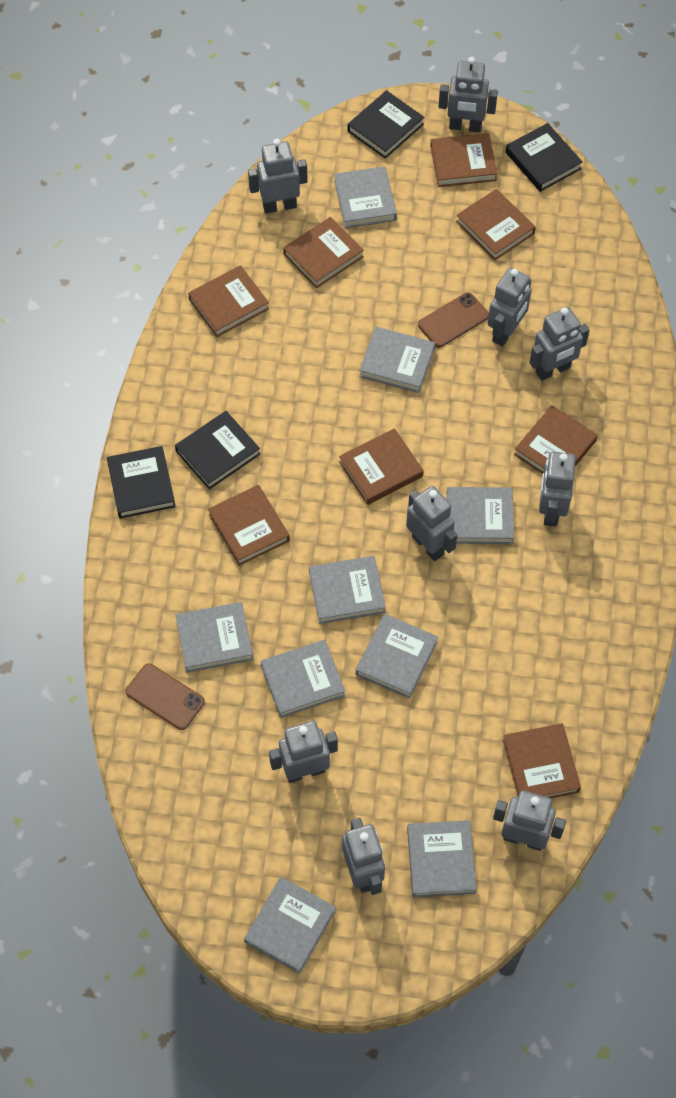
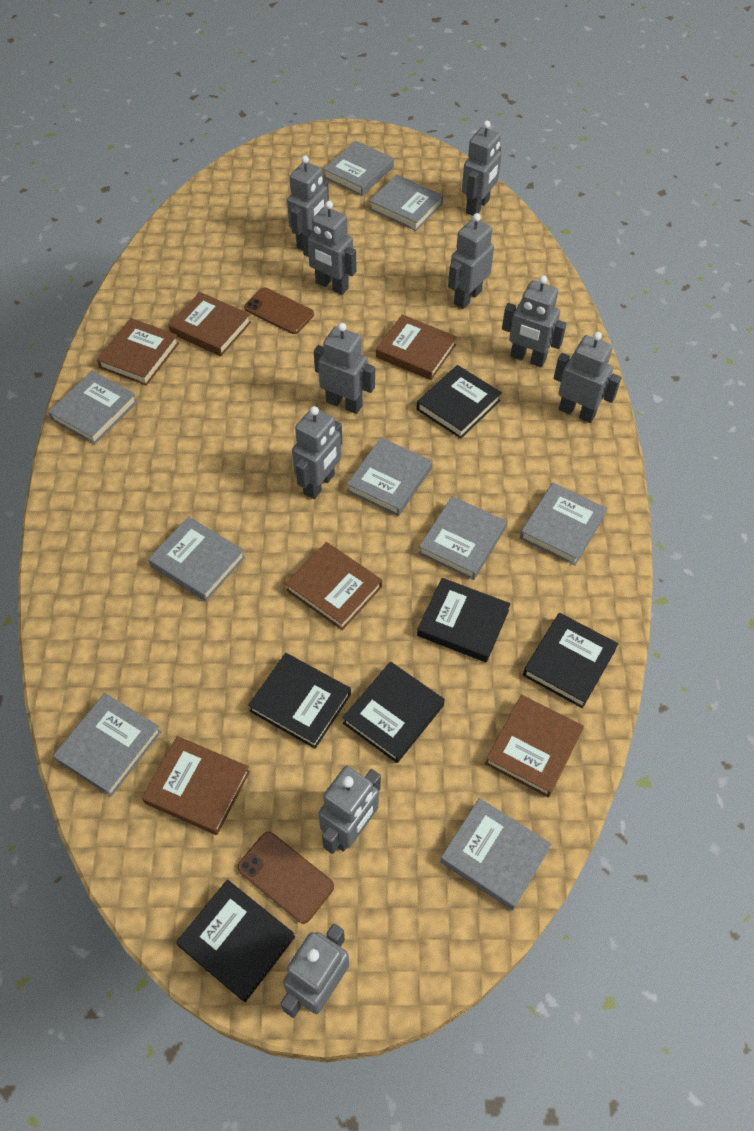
black book: [107,446,176,519] [175,411,260,489] [348,90,424,159] [506,123,583,192] = 4 -> [176,879,295,1002] [248,653,351,749] [343,661,445,763] [417,365,502,439] [417,578,511,663] [523,613,618,708] = 6
brown book: [188,265,269,337] [208,485,290,566] [283,217,364,288] [339,428,424,505] [430,133,498,187] [456,189,536,260] [503,723,581,798] [514,405,598,474] = 8 -> [97,318,179,386] [142,736,250,835] [169,292,251,356] [285,542,382,630] [376,314,457,380] [485,694,584,797] = 6
grey robot: [248,139,308,214] [269,721,338,783] [342,818,385,895] [406,486,457,561] [438,57,498,132] [488,268,531,347] [493,790,566,851] [529,307,589,381] [539,452,576,527] = 9 -> [280,924,349,1018] [287,155,329,251] [292,406,342,499] [302,201,356,295] [314,323,375,414] [318,766,381,854] [448,213,494,309] [462,120,502,216] [502,275,567,367] [554,332,621,423] = 10

